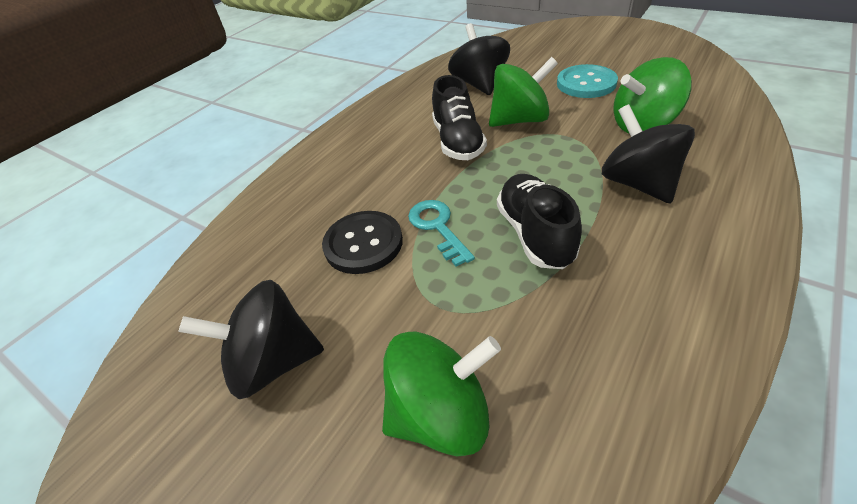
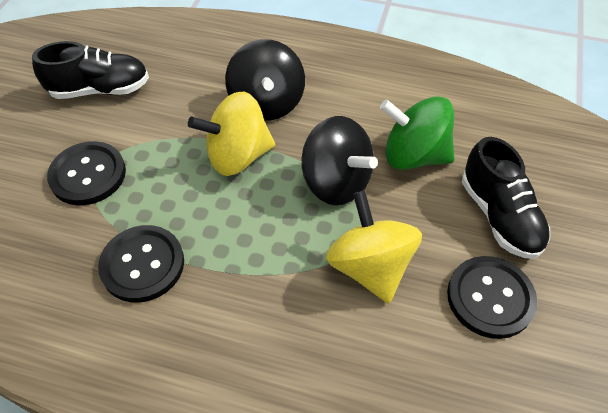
black button: [322,211,403,274] = 1 -> [47,141,126,205] [98,225,184,303] [447,256,537,339] = 3
black spinning top: [178,280,324,399] [448,23,510,95] [602,104,695,204] = 3 -> [225,39,305,121] [302,116,378,205] = 2
green spinning top: [382,331,501,457] [489,57,558,127] [613,57,692,134] = 3 -> [380,96,454,170] = 1
turquoise button: [557,64,618,98] = 1 -> none = 0
turquoise key: [408,200,475,267] = 1 -> none = 0
yellow spinning top: none = 0 -> [188,92,275,176] [326,191,422,303] = 2

